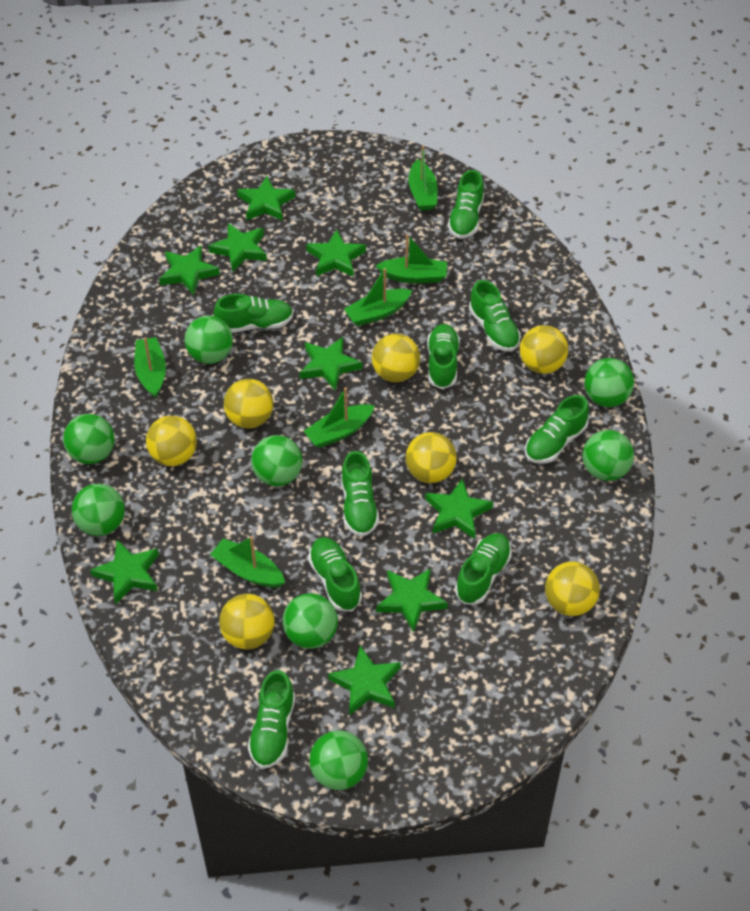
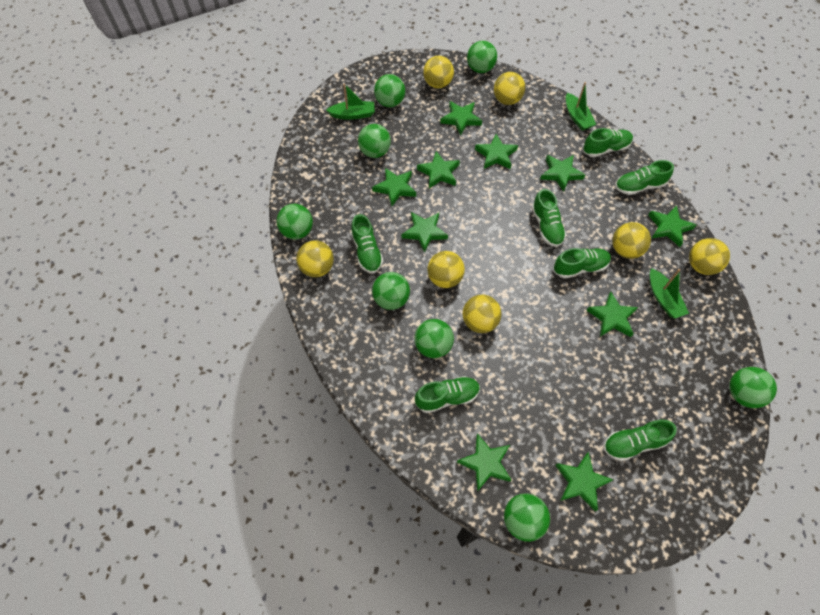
green boat: [134,337,166,398] [210,536,285,588] [304,387,375,448] [344,268,413,326] [376,234,447,283] [408,145,437,211] = 6 -> [326,84,375,120] [566,82,596,131] [650,268,689,318] = 3
green shoe: [214,294,293,333] [248,670,295,769] [308,537,362,611] [341,451,379,537] [427,324,460,389] [448,170,484,239] [455,533,512,604] [469,280,521,352] [525,395,589,464] = 9 -> [351,214,383,274] [415,376,480,413] [532,189,566,247] [554,248,611,279] [583,128,633,157] [604,420,677,461] [615,160,674,195] = 7
green star: [90,540,159,604] [159,246,220,295] [208,223,267,272] [237,176,295,221] [300,337,362,391] [306,230,366,277] [328,646,401,715] [376,568,448,633] [425,478,493,539] = 9 -> [372,168,416,206] [402,212,448,253] [417,151,460,188] [440,101,482,136] [457,434,511,492] [475,134,518,169] [540,155,585,192] [555,452,613,512] [587,292,638,337] [648,205,696,247] = 10

